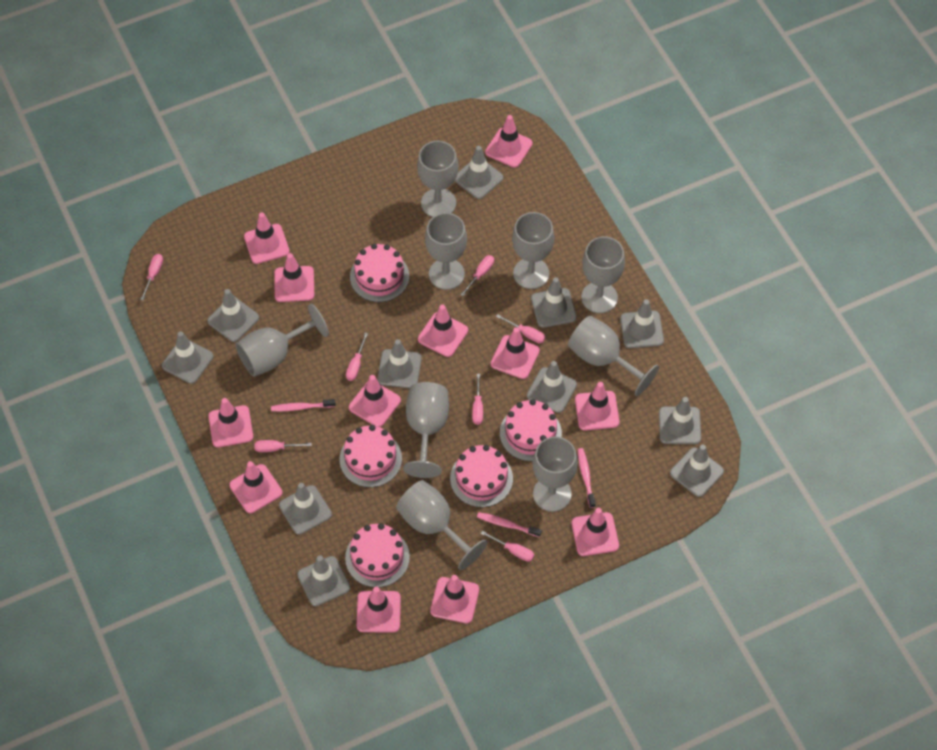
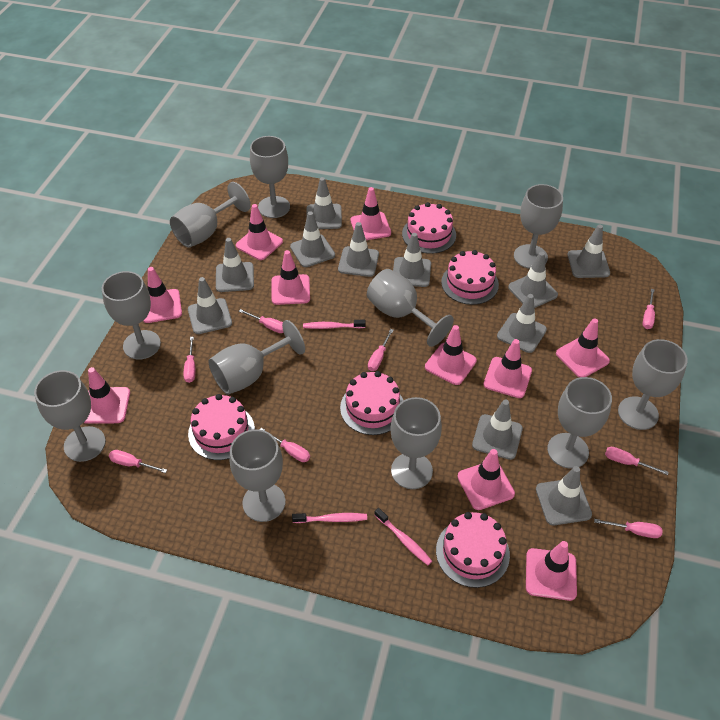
grey goblet: [236,304,329,377] [396,480,487,570] [403,382,449,478] [417,141,458,217] [425,213,467,290] [512,212,554,289] [532,437,578,512] [568,316,659,396] [581,236,625,313] = 9 -> [34,370,106,462] [102,271,161,360] [170,182,251,248] [208,320,305,395] [230,429,286,522] [250,136,290,218] [367,269,454,347] [390,397,442,489] [514,184,563,269] [547,377,612,469] [618,339,688,430] = 11
pink screwdriver: [140,254,163,300] [254,440,312,452] [346,333,368,381] [460,255,494,296] [472,374,483,425] [481,531,534,562] [496,314,545,343] = 7 -> [109,450,167,473] [183,337,195,383] [239,309,284,333] [260,428,310,462] [368,329,394,371] [594,519,663,538] [605,447,669,475] [642,289,655,329] = 8
pink traffic cone: [208,398,253,447] [229,461,282,513] [244,212,290,264] [274,253,314,302] [349,375,401,427] [357,587,401,632] [418,305,468,357] [430,575,479,623] [485,115,532,168] [491,327,540,379] [572,508,619,556] [575,382,620,431] = 12 -> [84,367,130,424] [143,267,182,323] [236,204,283,260] [272,250,310,305] [350,187,391,240] [425,325,477,385] [458,449,515,510] [484,339,532,398] [526,541,577,601] [556,318,610,378] = 10

